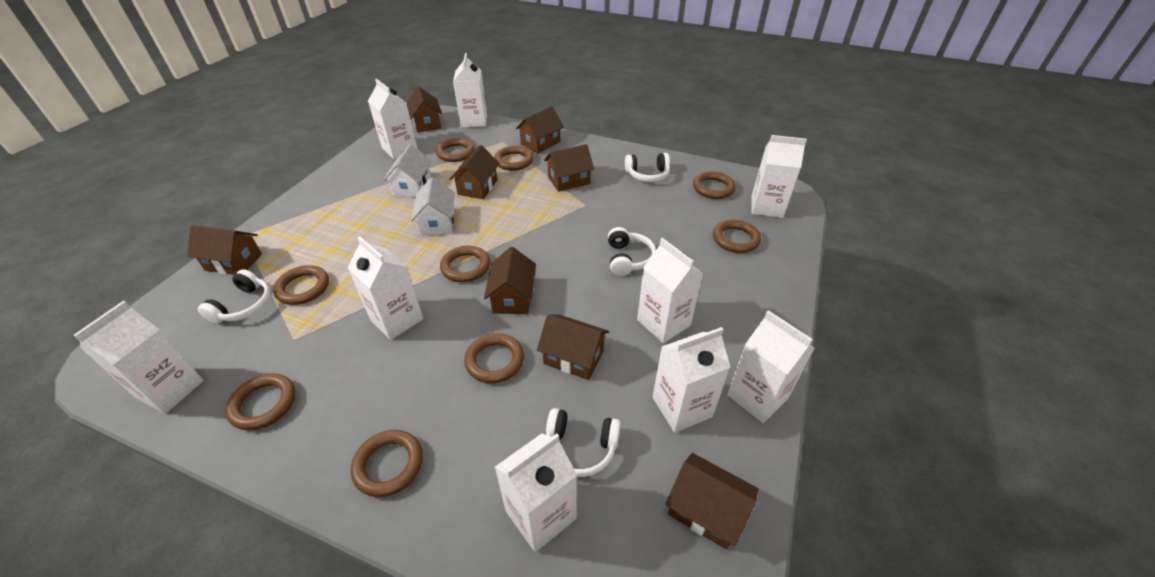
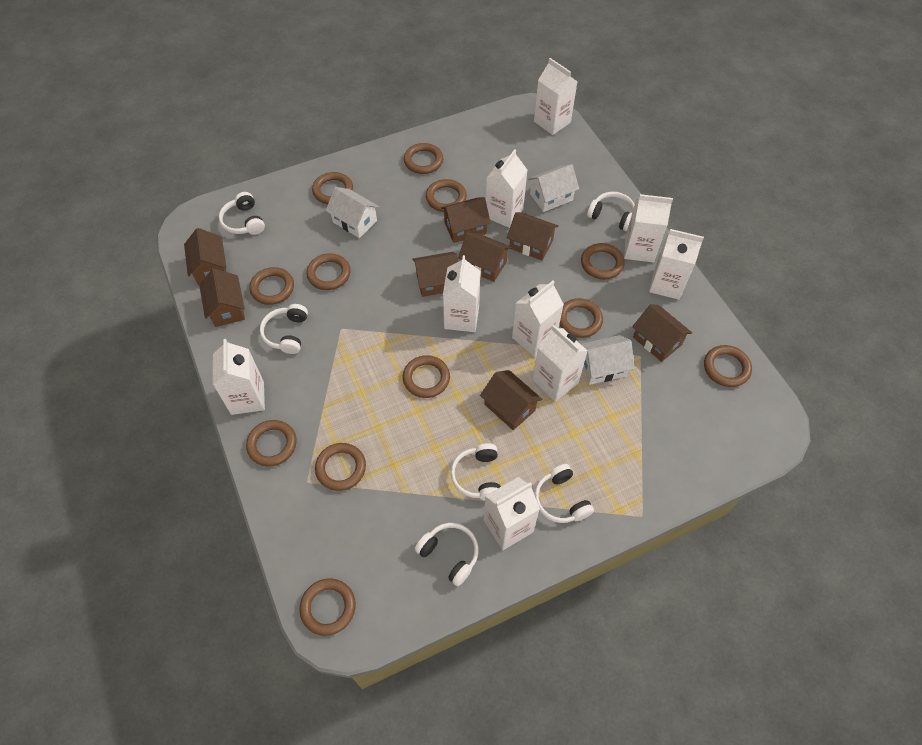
brown ring: [225,373,296,430] [273,265,329,305] [351,430,423,497] [436,138,475,162] [440,246,490,282] [464,333,524,383] [494,146,534,171] [693,171,736,199] [713,220,761,253] = 9 -> [246,420,297,466] [249,267,294,305] [300,578,356,636] [306,253,350,290] [312,172,353,204] [315,443,366,491] [403,355,450,398] [404,143,443,174] [426,179,467,212] [559,298,603,338] [581,243,625,279] [704,345,752,387] = 12
white headphones: [198,269,271,324] [546,408,621,477] [608,227,656,276] [625,153,670,182] = 4 -> [219,192,265,235] [260,304,308,354] [415,523,479,586] [451,443,501,501] [534,464,594,523] [587,192,635,231] = 6
white house: [383,144,431,197] [411,177,455,236] = 2 -> [326,187,379,238] [528,164,579,212] [581,335,635,385] = 3

